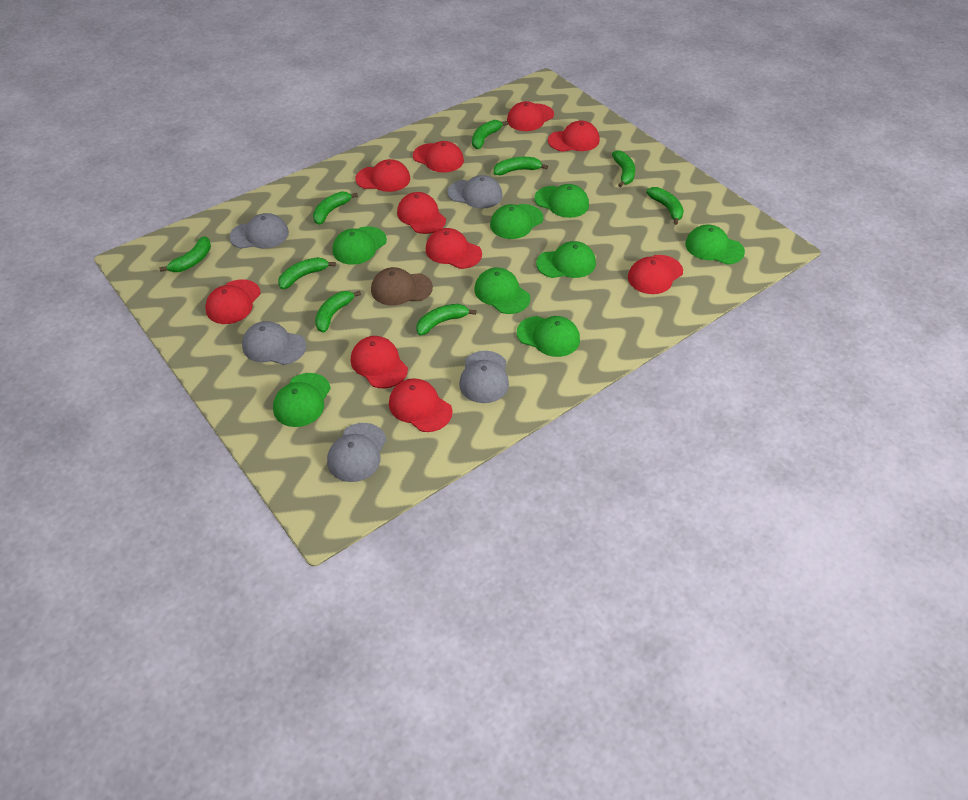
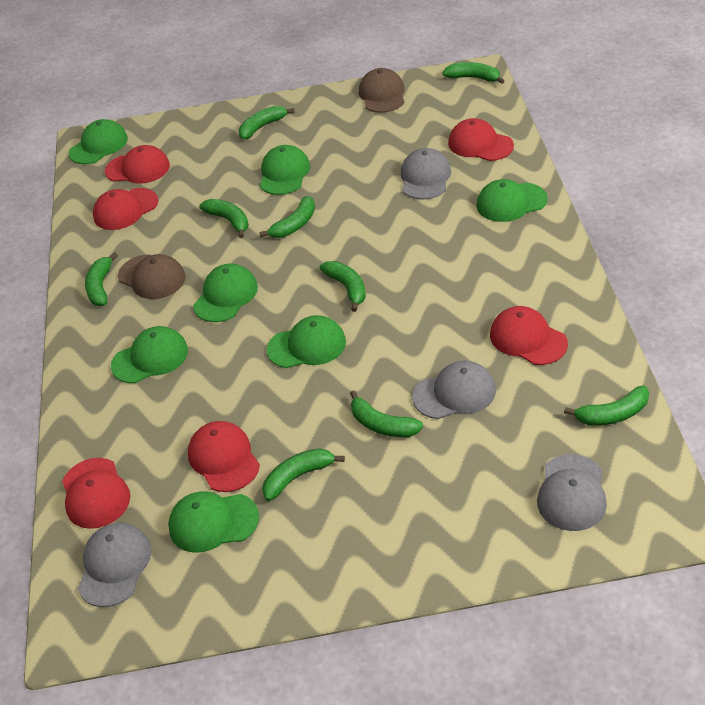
brown cap: [371,267,433,306] = 1 -> [118,254,186,299] [359,68,404,113] = 2
green cap: [273,373,331,427] [332,226,387,265] [474,268,531,314] [490,204,543,239] [517,316,580,357] [534,184,589,218] [536,241,596,278] [685,224,745,265] = 8 -> [68,119,128,164] [111,326,188,383] [168,491,259,553] [193,264,258,322] [260,145,310,195] [267,315,346,368] [477,179,548,222] = 7
grey cap: [229,213,289,249] [242,321,306,365] [327,423,387,482] [447,175,503,209] [459,351,509,403] = 5 -> [78,523,152,607] [401,148,451,200] [412,361,496,419] [537,454,607,531] = 4
red cap: [205,279,261,324] [351,336,408,388] [356,159,410,192] [389,378,452,432] [397,192,446,234] [413,141,464,173] [426,228,482,269] [507,101,554,131] [548,120,600,152] [628,255,683,294] = 10 -> [62,458,130,529] [93,188,158,230] [105,145,170,184] [188,421,260,492] [448,118,514,161] [490,306,568,365] = 6

